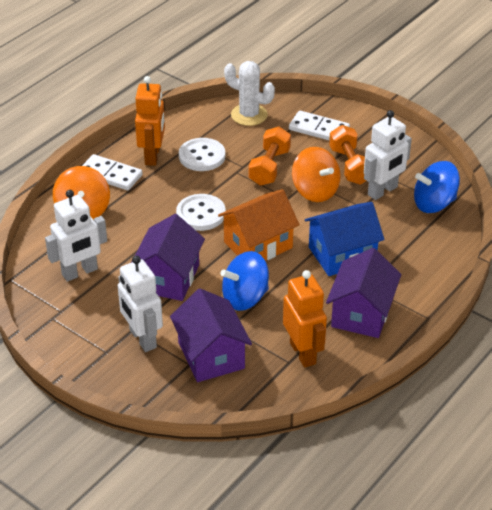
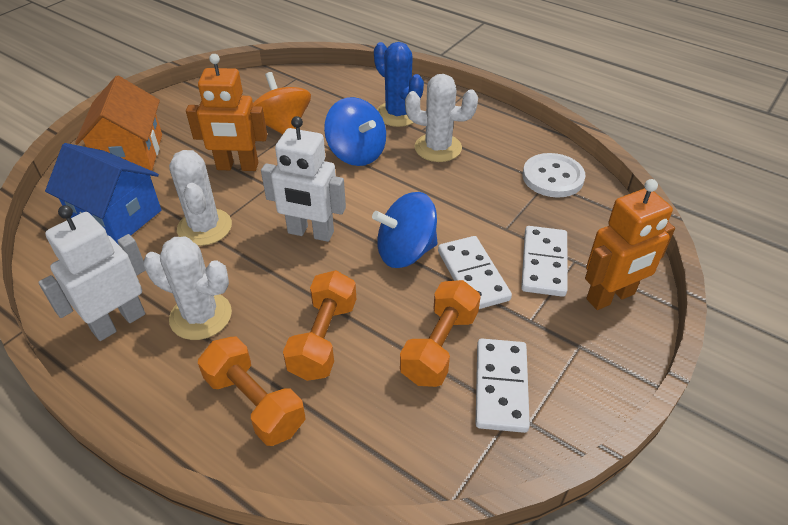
blue cactus: none = 0 -> [374,42,424,127] = 1
orange dumbbell: [249,127,291,186] [329,125,366,185] = 2 -> [198,337,306,446] [283,270,356,381] [400,280,481,387] = 3
orange spinning top: [53,166,110,220] [292,147,341,202] = 2 -> [253,72,311,134] = 1
purple house: [131,214,205,301] [170,288,252,382] [326,248,401,338] = 3 -> none = 0
white button: [176,194,226,231] [179,138,225,171] = 2 -> [523,153,585,198] = 1
white cactus: [224,61,275,126] = 1 -> [143,237,232,340] [169,150,232,246] [405,74,478,162] = 3
white domino: [82,154,143,190] [289,111,350,140] = 2 -> [438,236,512,309] [475,339,530,433] [521,226,567,297] = 3
white robot: [45,190,107,282] [118,256,163,352] [364,110,412,200] = 3 -> [38,205,146,341] [261,116,346,242] = 2

